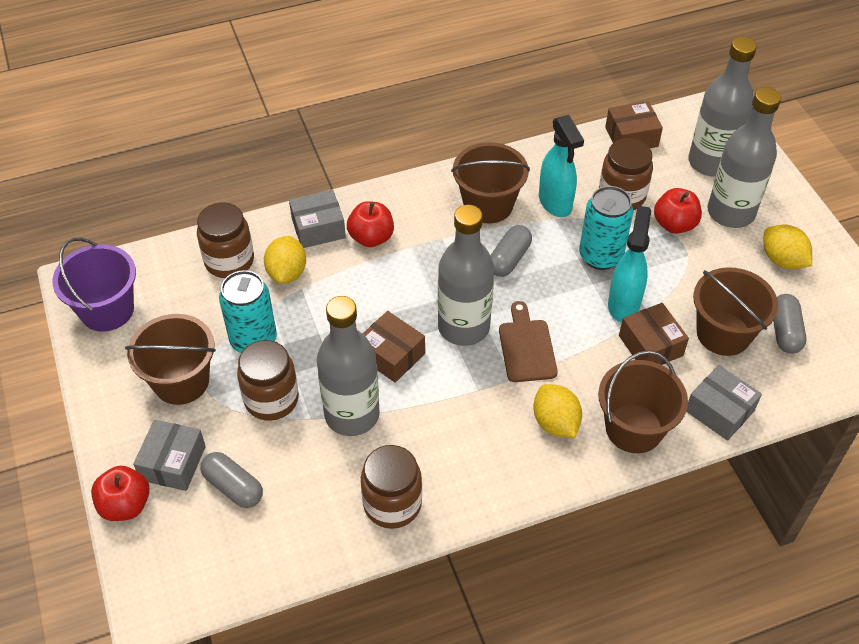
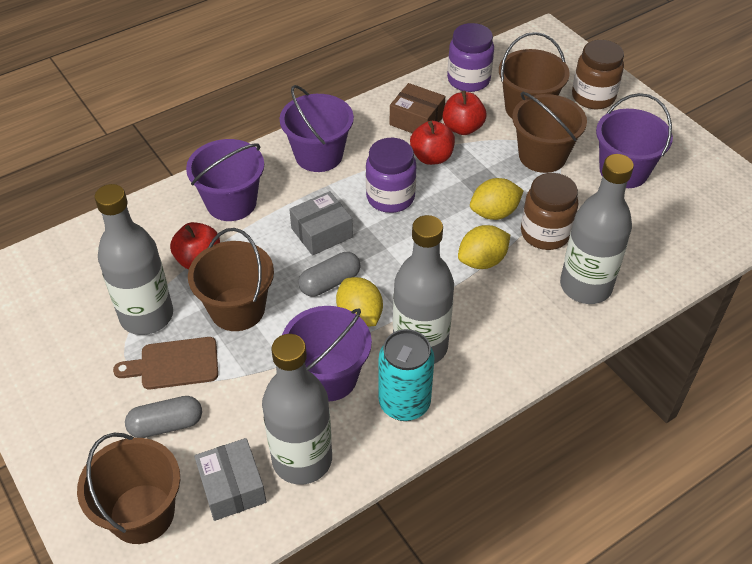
brown box: [363,311,425,383] [605,101,663,148] [619,303,689,365] = 3 -> [390,83,445,133] = 1
brown jar: [197,202,254,278] [237,340,299,421] [361,445,422,529] [599,138,653,210] = 4 -> [521,173,578,250] [572,40,624,109] = 2
grey box: [133,420,206,491] [289,190,346,248] [686,365,762,441] = 3 -> [194,438,266,521] [289,191,353,256] = 2
grey capsule: [201,452,263,508] [490,225,532,277] [773,294,806,354] = 3 -> [125,396,202,438] [298,252,360,296] = 2
purple bucket: [53,238,136,331] = 1 -> [186,139,264,221] [280,85,354,172] [282,306,372,402] [596,93,673,188] = 4
purple jar: none = 0 -> [366,138,417,213] [447,23,494,92] = 2
turquoise can: [219,270,277,353] [579,186,633,270] = 2 -> [378,329,434,421] = 1
turquoise spray bottle: [539,115,584,217] [608,206,651,322] = 2 -> none = 0

